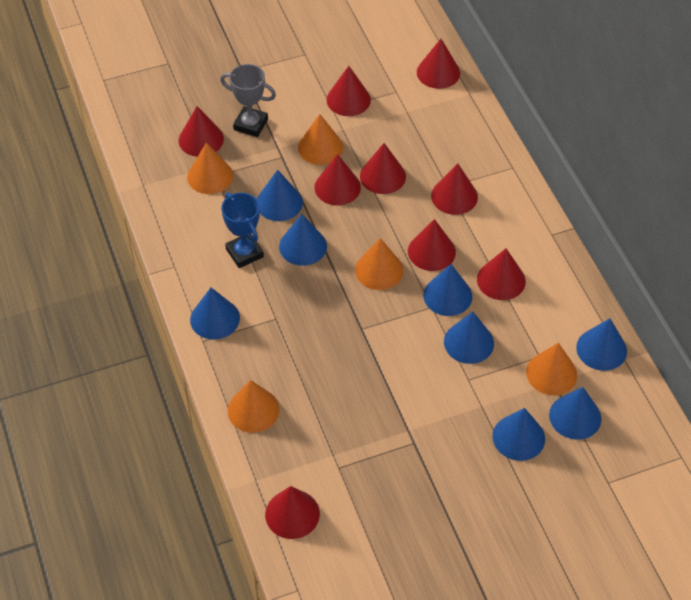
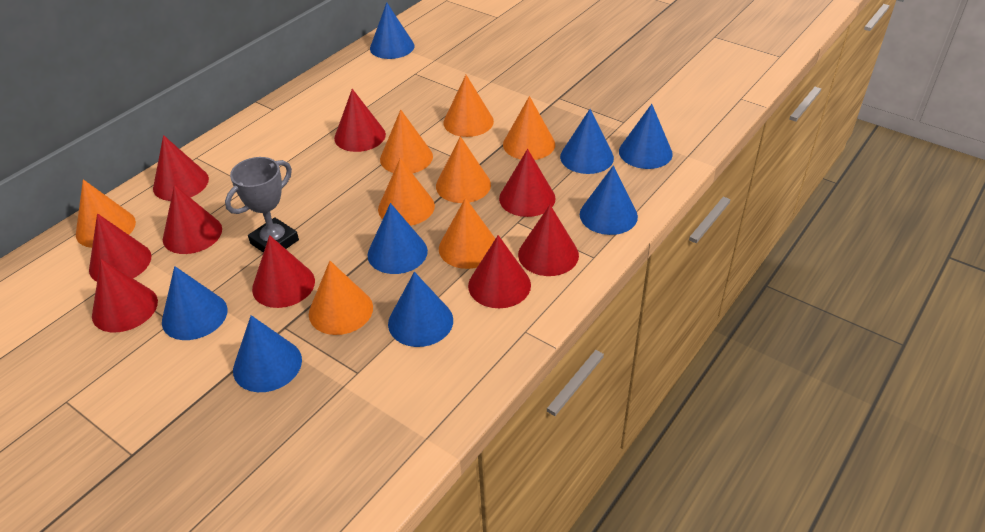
blue trophy: [221,192,264,268] = 1 -> none = 0
orange cone: [187,143,233,194] [228,380,280,433] [298,114,343,165] [355,238,404,290] [526,343,577,395] = 5 -> [76,179,136,248] [309,261,373,335] [378,158,435,226] [380,110,433,173] [436,136,491,203] [439,198,496,269] [443,75,494,137] [503,96,555,160] = 8

